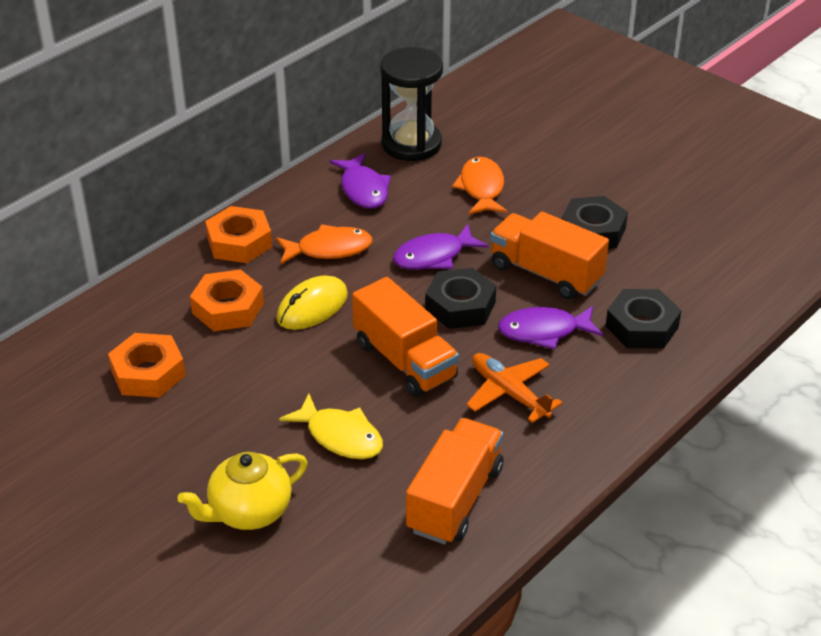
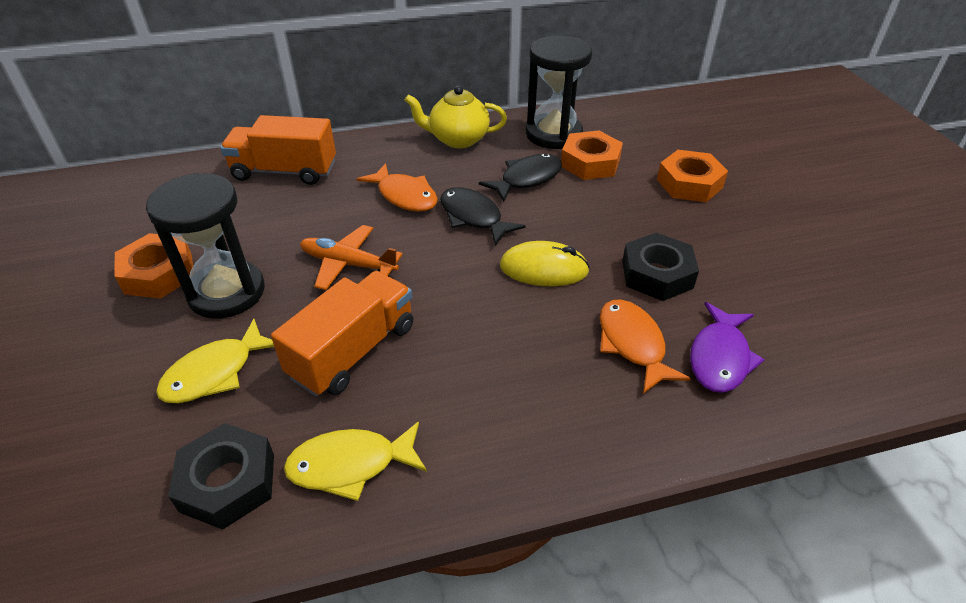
black fish: none = 0 -> [440,187,526,246] [479,154,562,202] = 2
black hourglass: [380,47,443,161] = 1 -> [146,173,265,319] [526,35,592,149] = 2
black nut: [425,268,496,329] [561,196,628,249] [606,289,682,349] = 3 -> [168,423,274,530] [622,232,699,301] = 2
orange truck: [352,277,459,397] [406,418,503,545] [490,212,609,300] = 3 -> [220,115,336,185] [271,271,413,396] = 2
purple fish: [330,153,391,208] [393,224,488,270] [498,306,603,349] = 3 -> [690,302,765,393] = 1
yellow fish: [279,393,383,459] = 1 -> [156,319,274,403] [284,421,427,501] = 2

